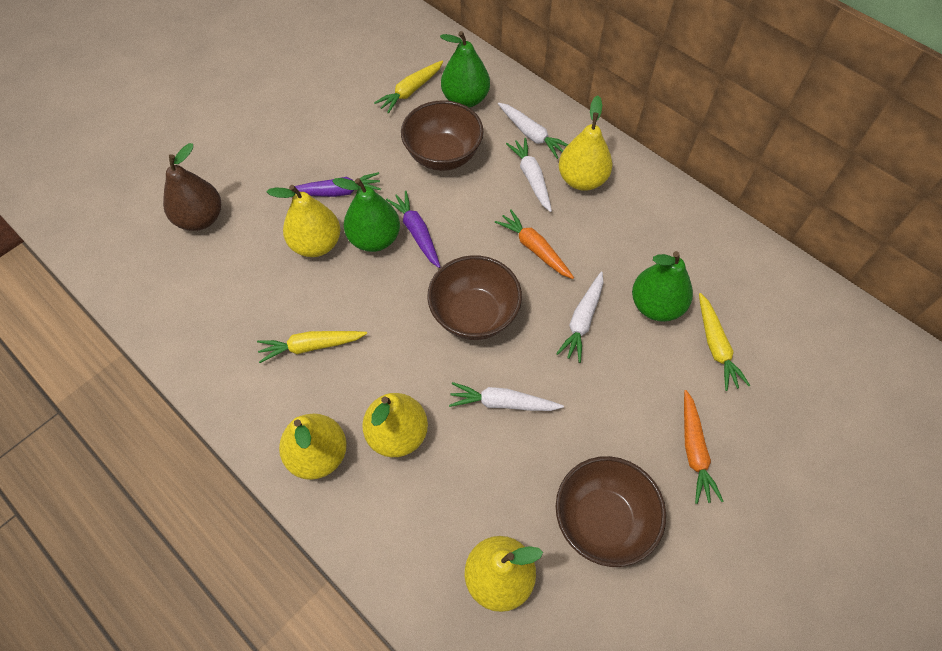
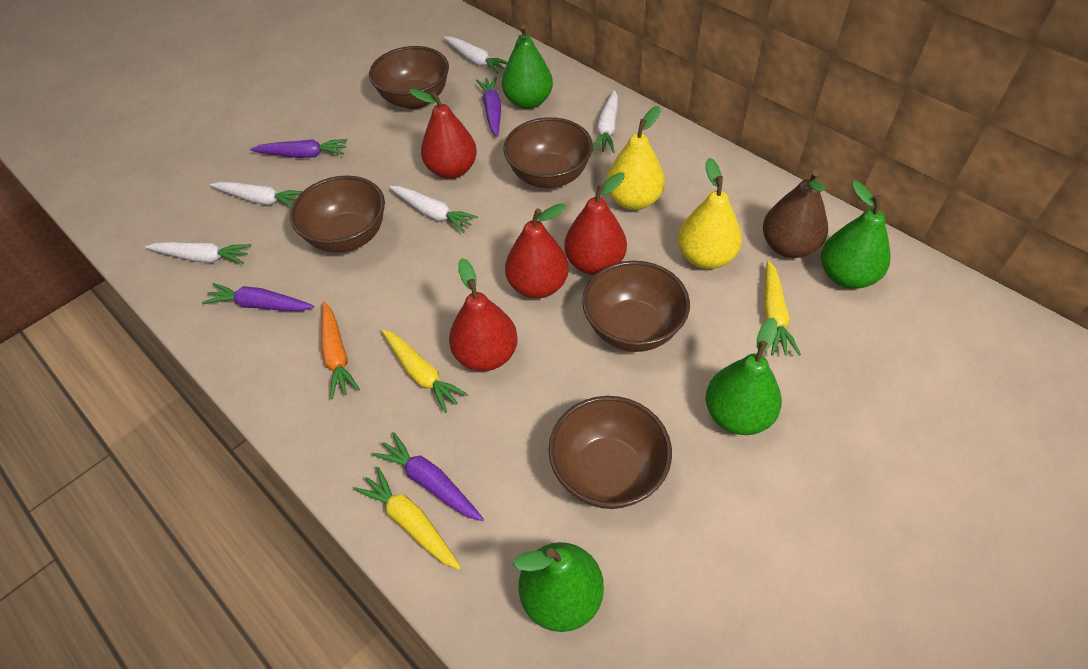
brown bowl: [401,100,484,171] [427,255,522,340] [556,456,666,567] = 3 -> [290,175,385,253] [369,46,449,109] [503,117,593,188] [549,396,672,509] [582,261,690,352] = 5
green pear: [332,178,400,252] [440,31,490,107] [632,251,693,322] = 3 -> [502,25,553,109] [513,542,604,632] [705,317,782,435] [821,181,891,289] = 4
orange carrot: [495,209,574,279] [684,390,724,504] = 2 -> [321,302,360,399] = 1
purple carrot: [295,172,381,197] [386,191,440,268] = 2 -> [202,283,314,311] [250,139,347,158] [372,432,484,521] [476,77,501,137] = 4
red pear: none = 0 -> [409,89,477,179] [449,258,518,371] [505,203,569,298] [564,172,627,275] = 4
white carrot: [449,382,564,411] [498,103,568,159] [506,138,552,212] [556,272,604,363] = 4 -> [145,242,252,264] [210,182,303,207] [389,186,478,233] [443,36,508,74] [592,90,618,153] = 5
yellow pear: [267,185,340,257] [279,414,347,480] [362,393,428,457] [465,536,543,612] [559,95,612,191] = 5 -> [606,106,665,210] [678,158,742,269] = 2

